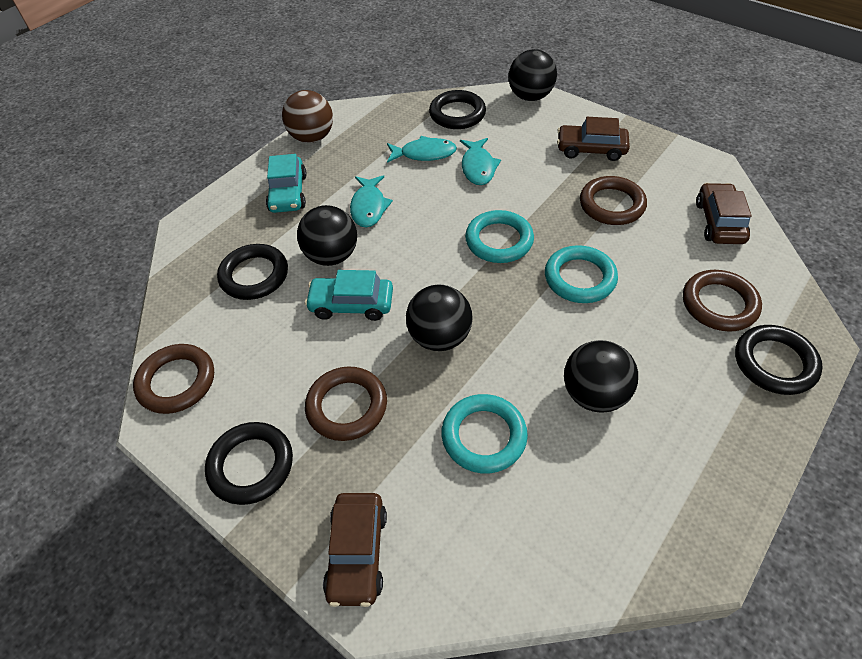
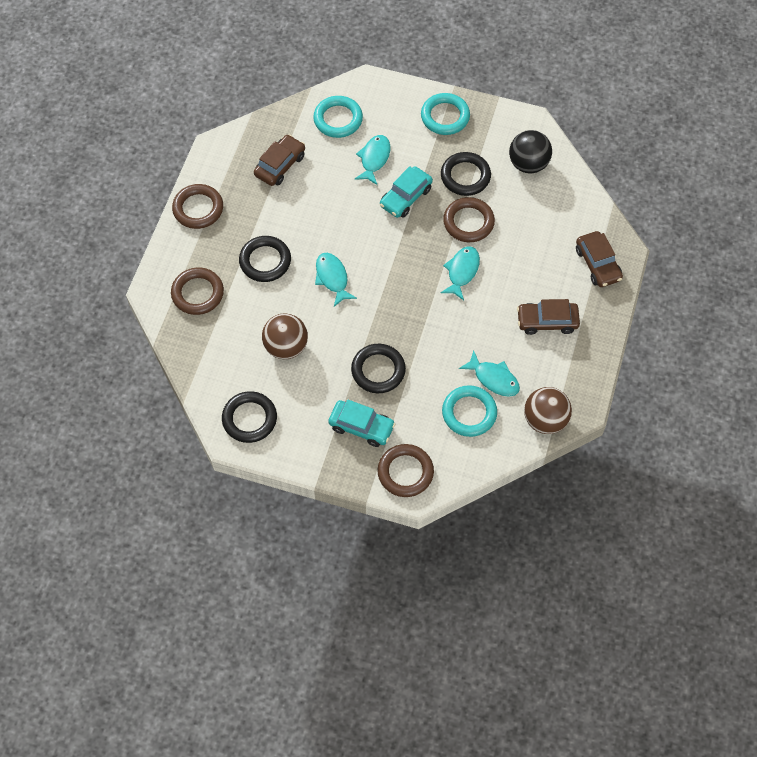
black ball: [297,205,357,266] [406,285,473,351] [508,49,557,101] [564,340,638,413] = 4 -> [509,130,552,173] = 1
brown ball: [282,90,333,143] = 1 -> [262,313,308,359] [524,387,572,434] = 2
turquoise fish: [350,175,393,227] [387,136,457,163] [460,138,501,185] = 3 -> [315,253,357,307] [355,135,390,185] [440,246,480,301] [459,350,520,397] = 4

